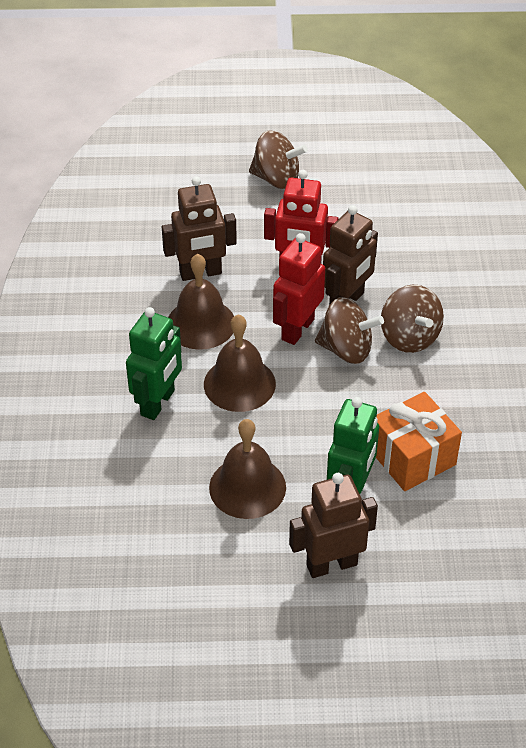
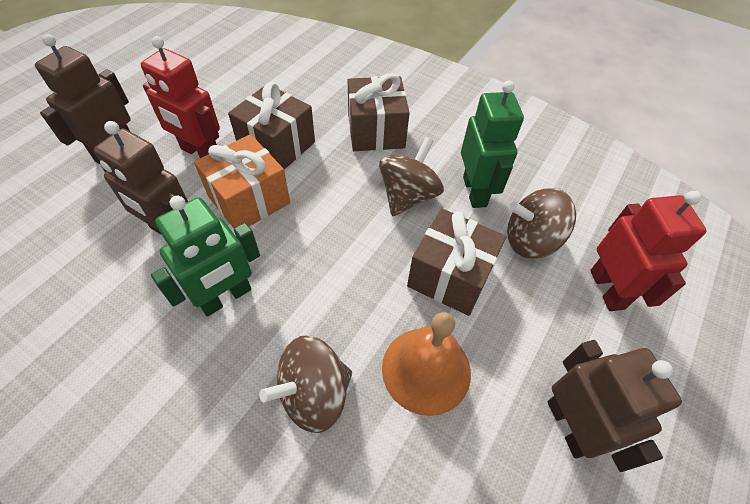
brown bell: [168,254,234,350] [204,314,276,412] [209,419,286,519] = 3 -> none = 0
brown gift: none = 0 -> [228,82,315,170] [348,73,410,151] [407,208,506,316] = 3
orange bell: none = 0 -> [382,312,471,416] = 1

